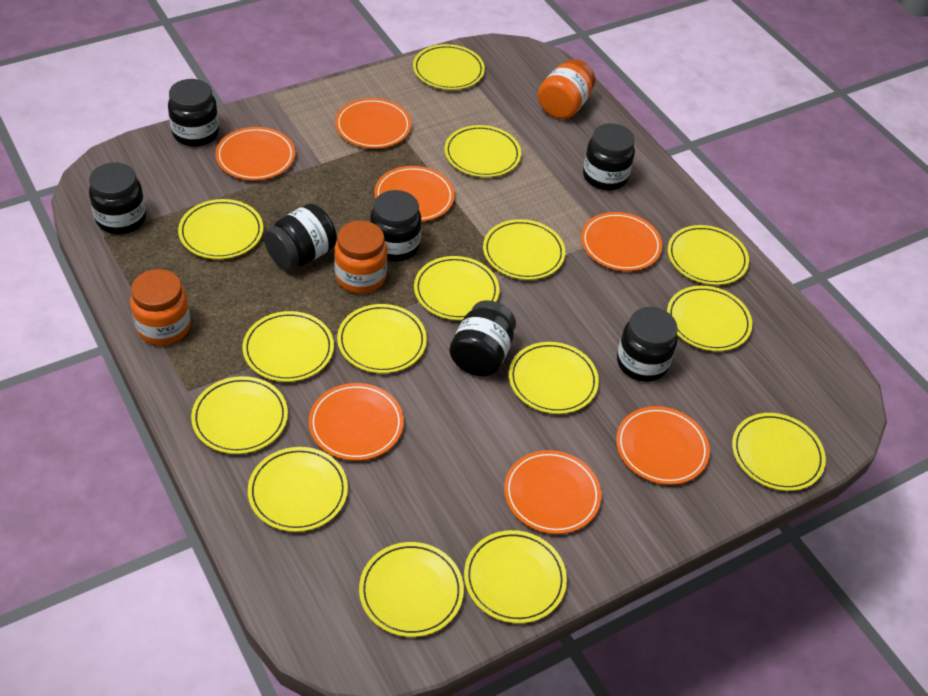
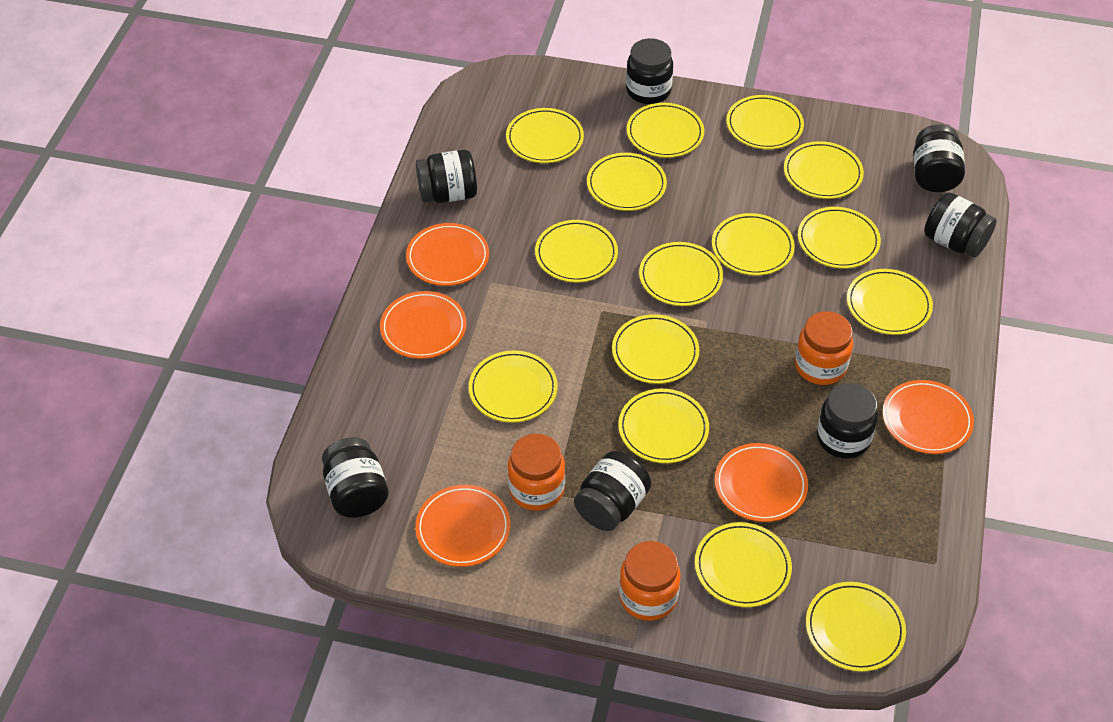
orange plate: [215,127,295,180] [309,383,404,461] [335,98,411,149] [374,166,454,222] [504,450,601,534] [581,212,662,271] [616,406,710,485] = 7 -> [380,291,466,359] [406,223,489,286] [415,485,511,567] [715,443,808,522] [882,380,974,454] = 5

